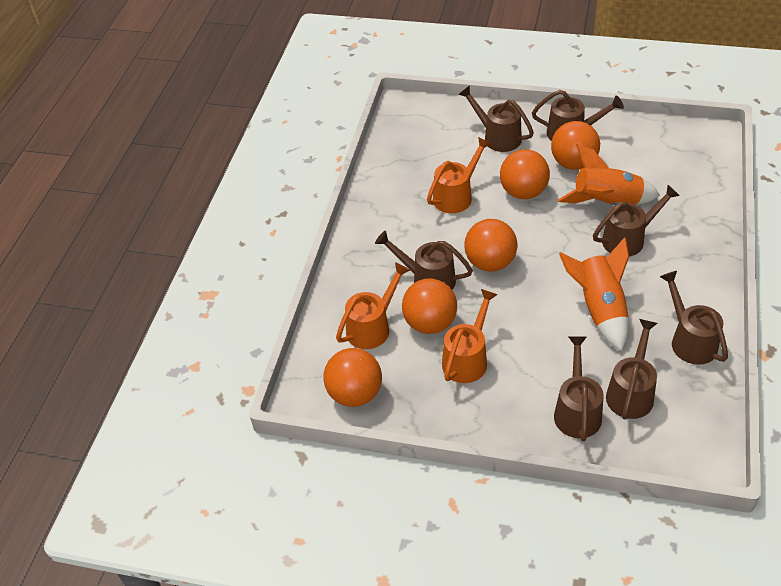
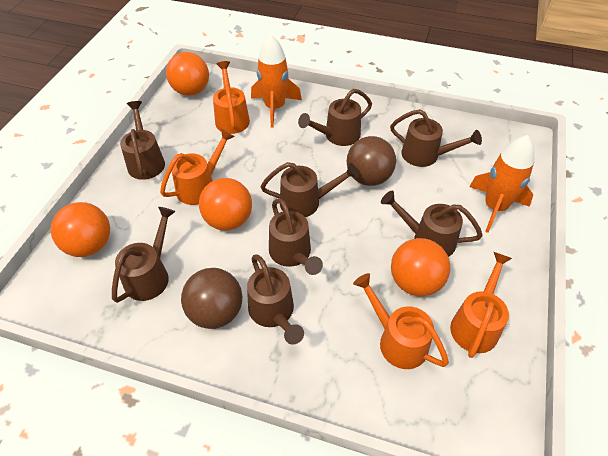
brown ball: none = 0 -> [181,268,242,329] [347,136,396,186] = 2
brown watering can: [375,231,473,290] [458,85,534,152] [532,90,624,141] [554,336,603,441] [593,185,680,257] [606,319,657,419] [660,271,728,365] = 7 -> [112,207,176,303] [120,101,165,180] [247,255,304,345] [261,162,359,217] [269,199,323,275] [298,89,372,146] [381,191,483,257] [390,109,482,167] = 8
orange ball: [323,348,382,407] [402,278,457,334] [464,219,517,272] [500,149,550,199] [551,121,600,170] = 5 -> [51,202,110,257] [166,52,209,96] [199,178,252,230] [391,238,450,296] = 4
orange watering can: [336,262,410,349] [427,137,492,213] [442,289,498,383] = 3 -> [160,129,235,205] [213,61,250,134] [353,273,449,369] [450,252,512,358] = 4

